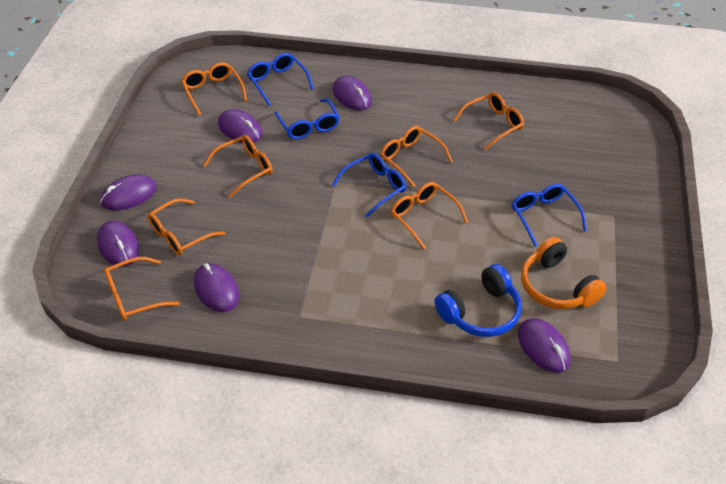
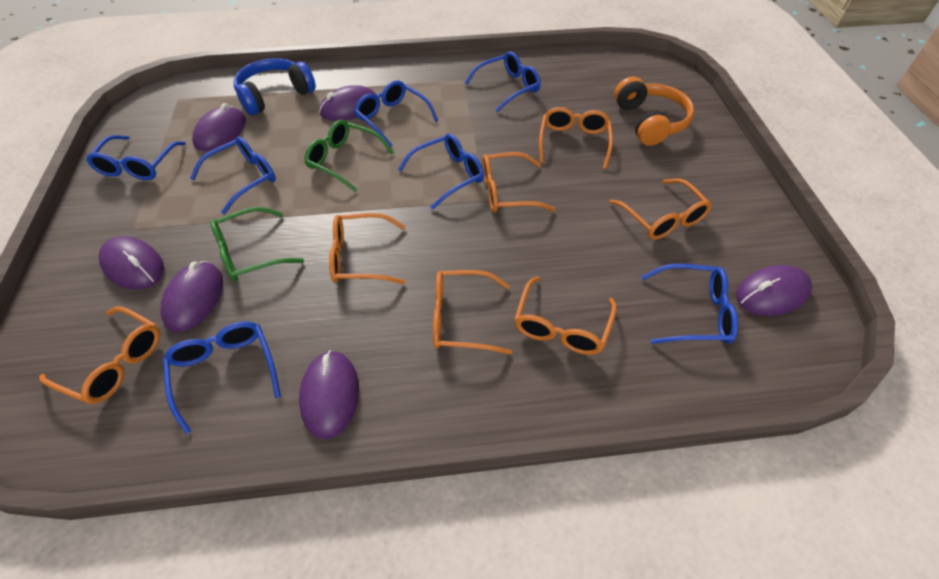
blue glasses: [247,53,314,106] [274,99,339,139] [332,153,406,217] [512,184,587,247] = 4 -> [86,135,186,180] [163,321,281,434] [190,136,276,214] [354,81,438,147] [398,133,484,210] [465,52,541,112] [641,264,738,344] = 7
green glasses: none = 0 -> [210,207,304,282] [304,120,394,192] = 2

